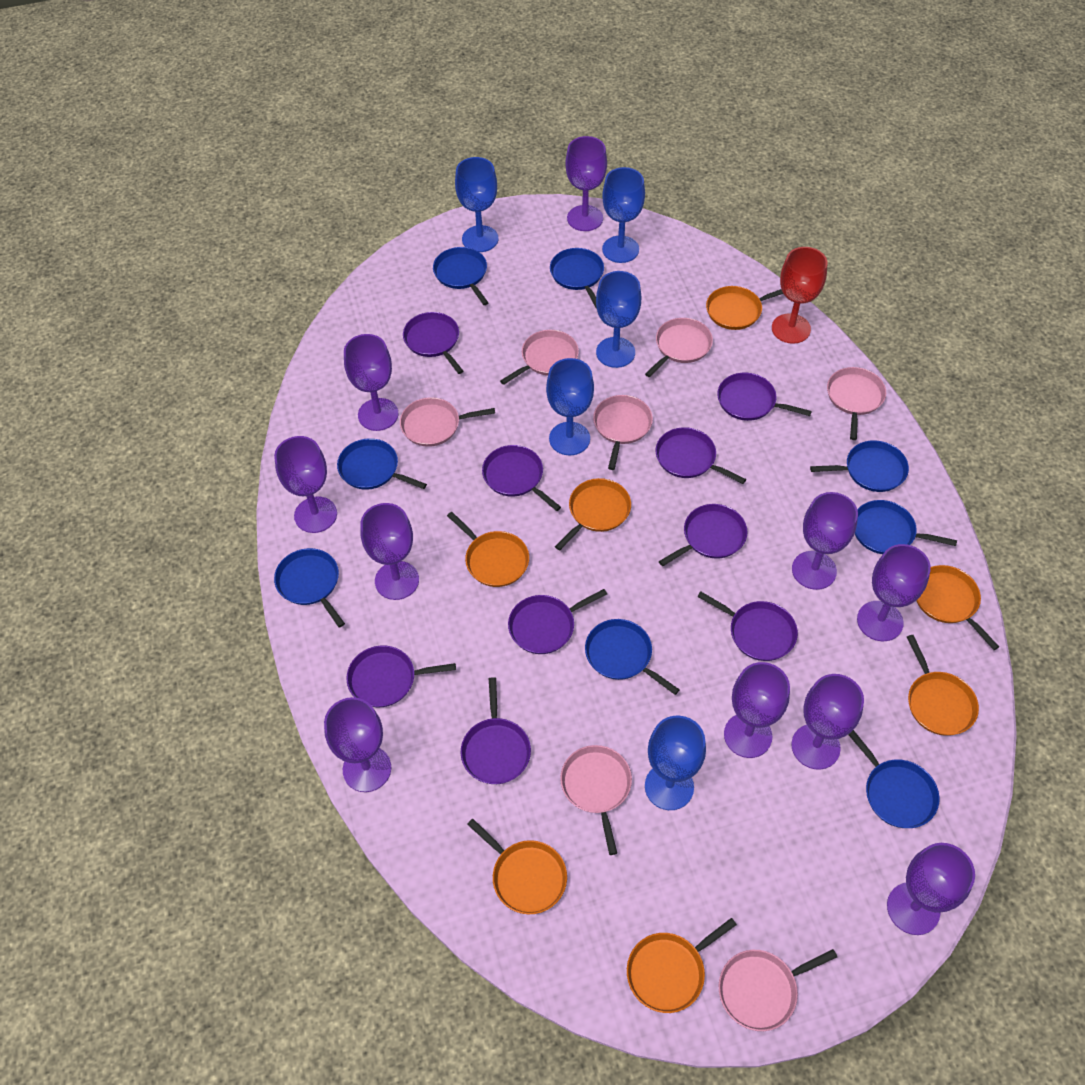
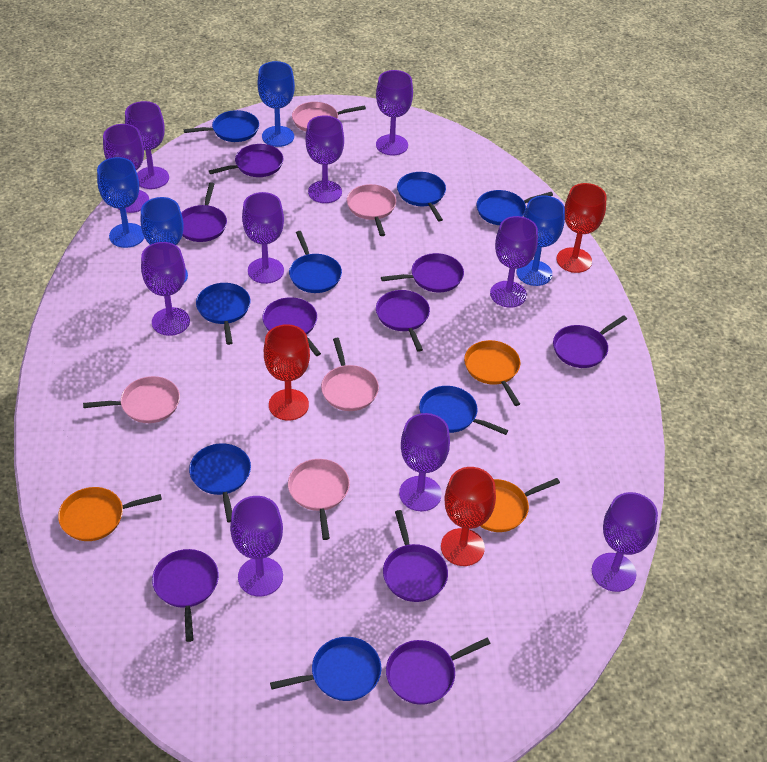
blue goblet: [455,157,498,252] [546,358,594,455] [596,271,641,368] [602,167,645,263] [645,716,706,810] = 5 -> [97,157,145,248] [141,197,188,283] [258,61,295,147] [516,195,565,286] = 4
orange pan: [447,512,529,587] [467,819,567,914] [555,478,631,551] [627,918,737,1013] [706,286,783,330] [907,635,979,736] [916,565,999,650] = 7 -> [58,487,162,541] [464,340,520,406] [480,478,560,532] = 3
pink pan: [400,397,495,447] [500,330,579,385] [560,745,632,855] [593,395,653,470] [645,318,713,377] [719,949,837,1031] [827,367,886,440] = 7 -> [83,376,180,423] [288,459,350,540] [292,102,366,132] [321,338,379,411] [347,184,396,236] = 5
red goblet: [772,247,827,344] = 1 -> [264,324,310,421] [441,467,496,566] [557,183,606,273] = 3

